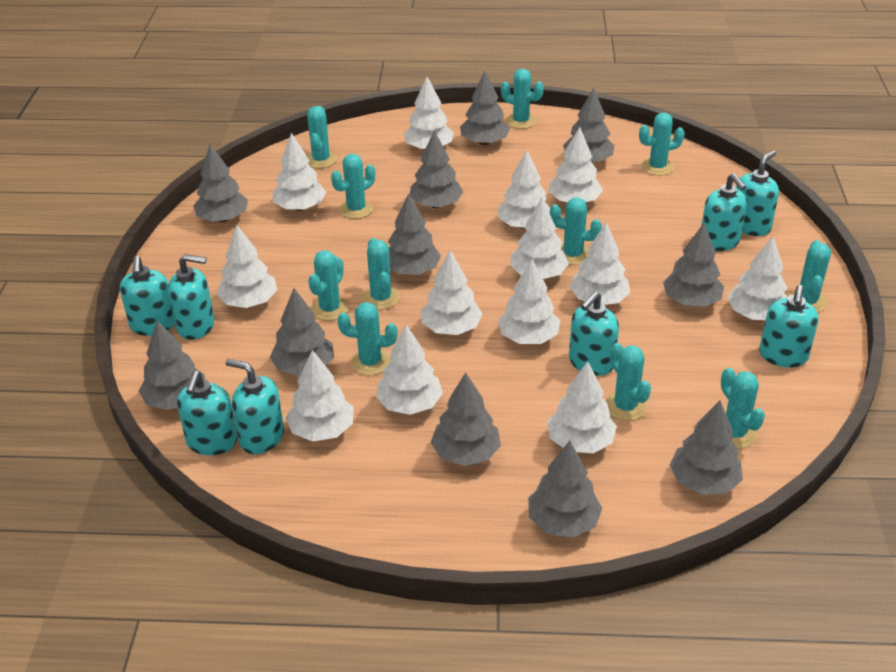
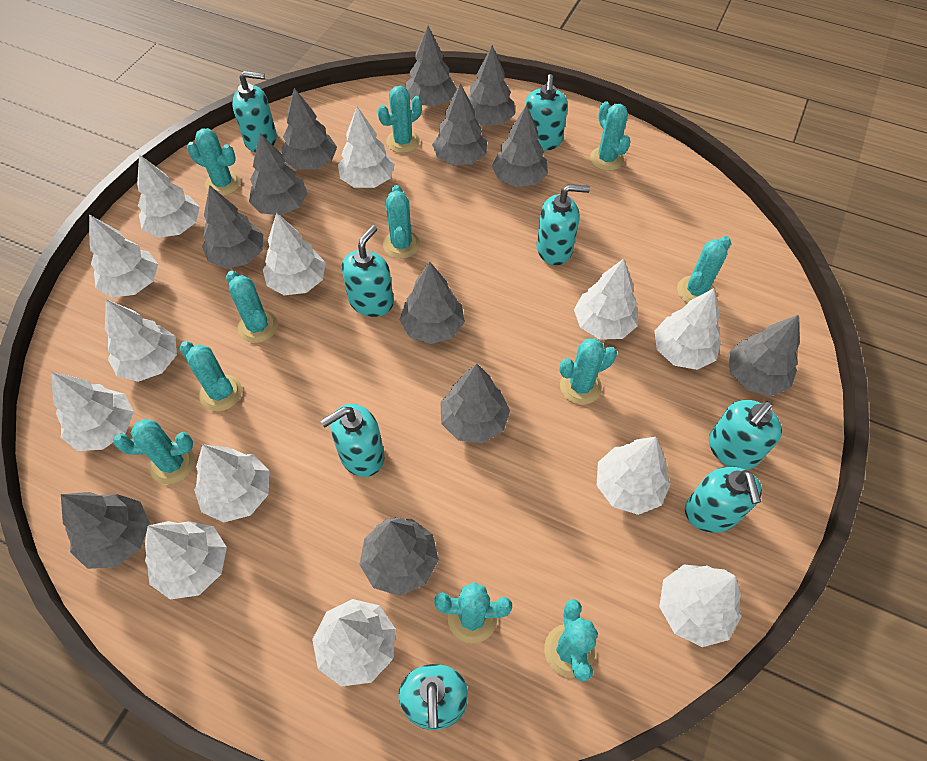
grey tree: [139,320,205,410] [193,144,248,222] [270,288,334,376] [388,194,441,275] [410,130,463,208] [431,373,501,466] [460,71,510,145] [528,441,603,537] [563,88,614,163] [663,223,724,307] [670,401,743,495] = 11 -> [61,492,150,569] [202,185,263,269] [249,133,308,215] [281,88,337,170] [359,517,439,596] [400,261,465,344] [405,26,457,107] [432,83,487,165] [440,364,510,443] [468,45,515,126] [492,105,548,187] [729,315,800,396] = 12

